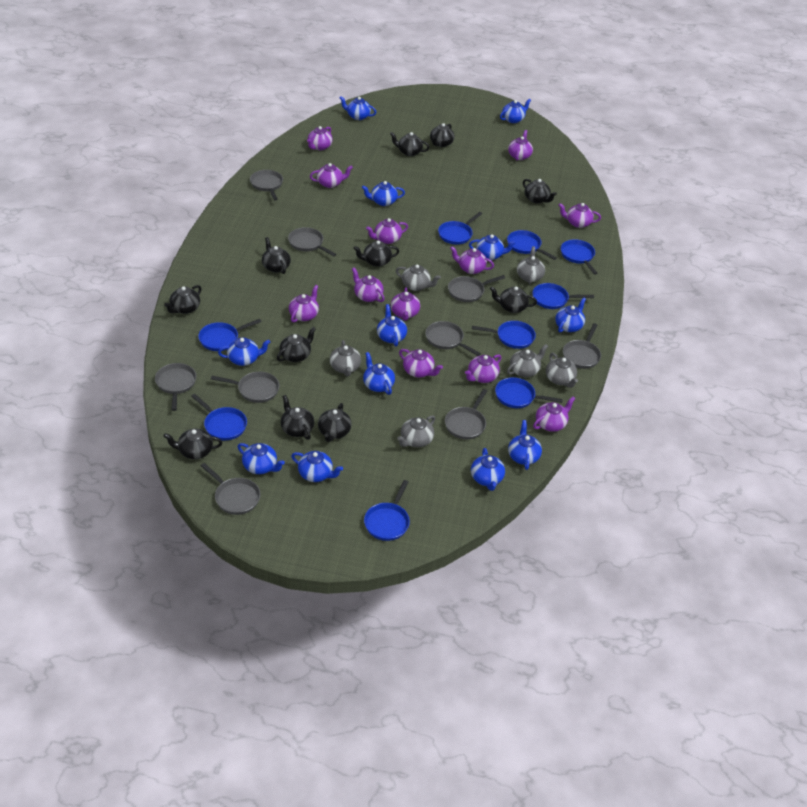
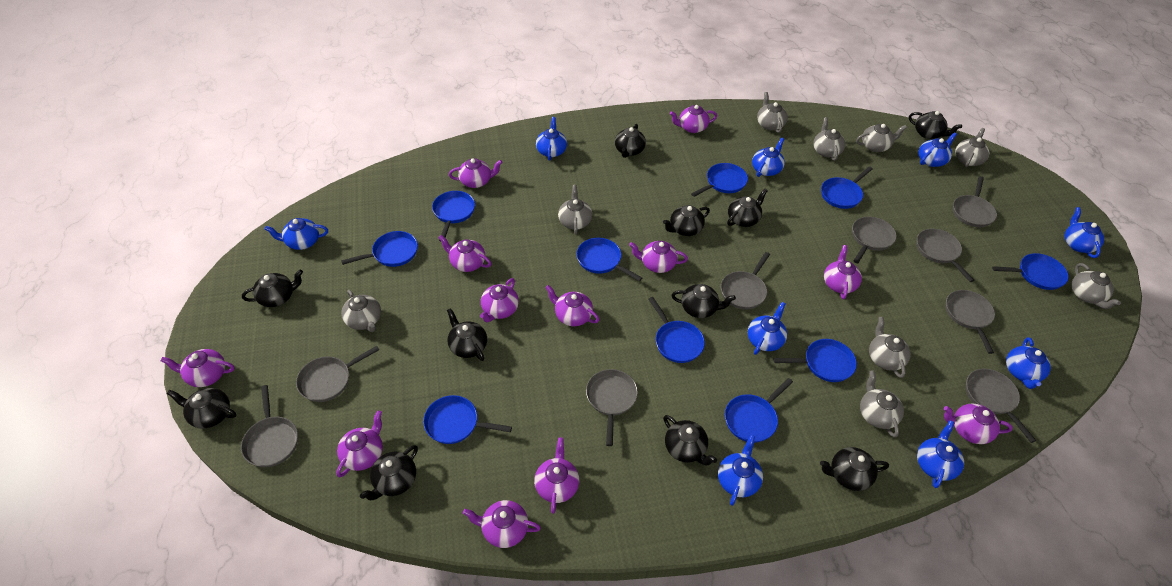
blue pan: [191,394,247,440] [198,319,262,351] [364,480,410,541] [438,212,482,245] [472,321,536,349] [495,377,563,408] [507,230,557,260] [532,283,594,309] [561,239,597,275] = 9 -> [341,231,418,267] [423,395,512,444] [432,191,475,241] [577,238,642,281] [648,297,705,363] [691,163,748,197] [725,378,793,443] [773,339,857,382] [821,166,873,209] [992,253,1069,290] = 10
blue teapot: [218,337,270,366] [238,443,285,474] [291,451,343,482] [340,96,377,120] [362,181,405,206] [363,352,395,395] [377,304,407,347] [469,234,516,260] [471,448,505,491] [500,99,531,123] [508,420,542,470] [555,297,586,332] = 12 -> [264,218,328,250] [536,117,567,161] [718,435,763,506] [748,302,787,355] [752,138,785,177] [917,420,964,488] [918,132,957,167] [1006,337,1051,389] [1064,207,1104,258] = 9
grey teapot: [330,340,361,376] [396,264,441,291] [397,415,435,447] [507,344,548,377] [517,246,545,284] [546,353,578,388] = 6 -> [341,290,381,332] [558,185,592,234] [757,92,788,133] [813,117,845,161] [856,124,907,152] [860,370,904,438] [869,317,911,378] [955,128,990,167] [1071,263,1121,309] = 9

